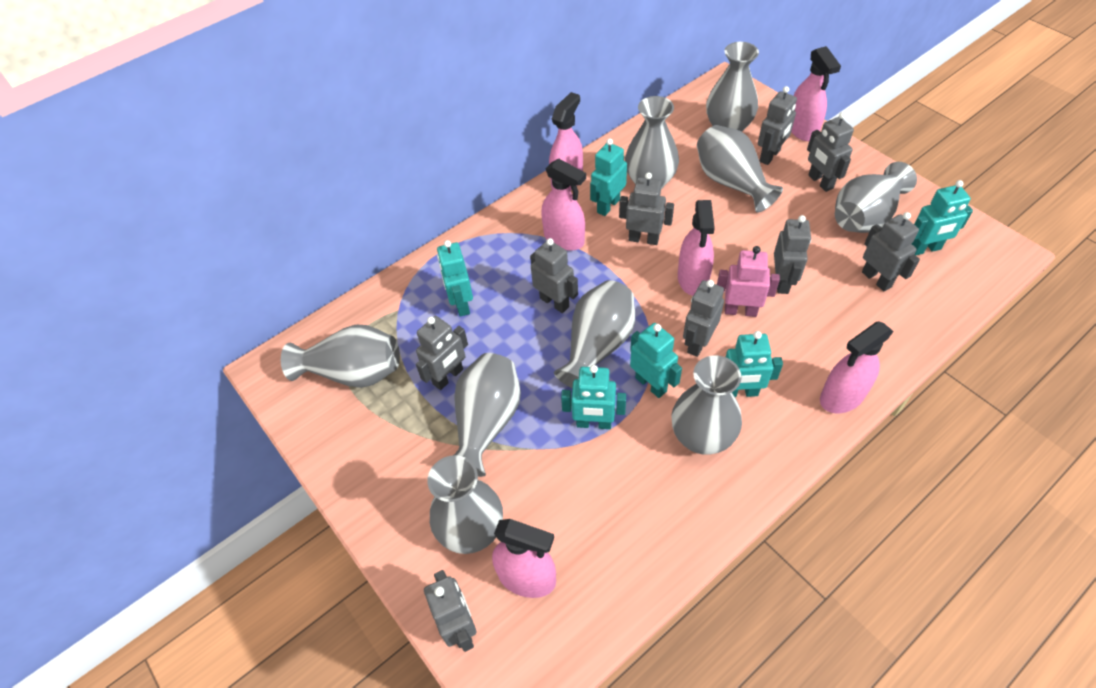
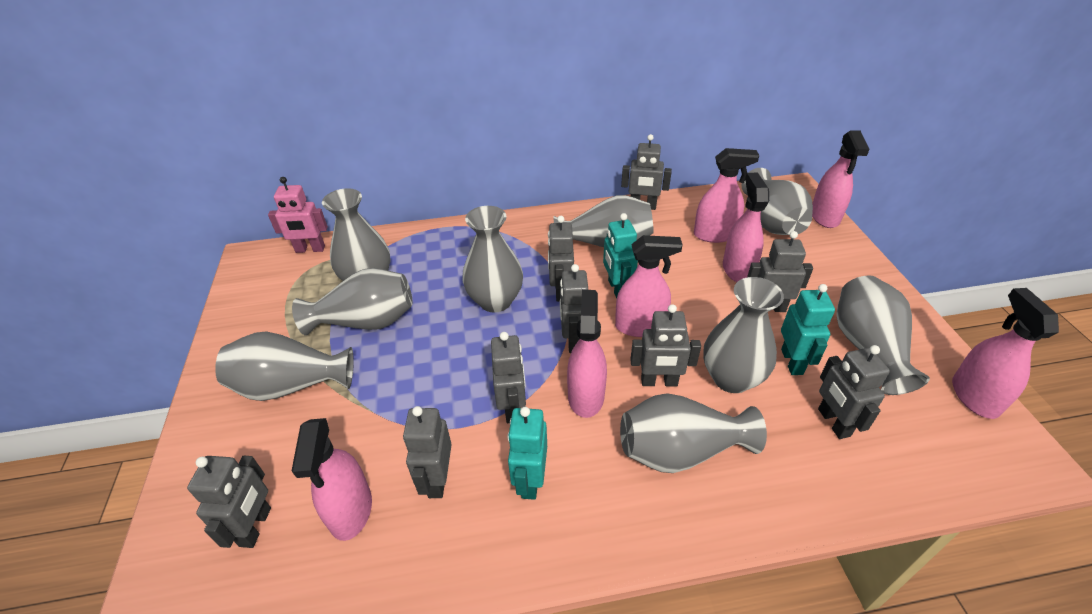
pink spray bottle: [492,519,556,598] [541,158,586,251] [549,92,583,191] [678,200,715,296] [791,46,841,141] [820,322,894,413] = 6 -> [292,418,372,541] [567,290,607,418] [615,235,683,337] [694,148,759,243] [723,173,769,282] [812,131,870,228] [952,288,1059,419] = 7
turquoise robot: [437,240,473,317] [561,365,626,429] [590,138,627,216] [630,323,682,398] [726,331,783,397] [912,180,973,255] = 6 -> [508,407,547,500] [603,213,638,299] [781,284,835,375] = 3

